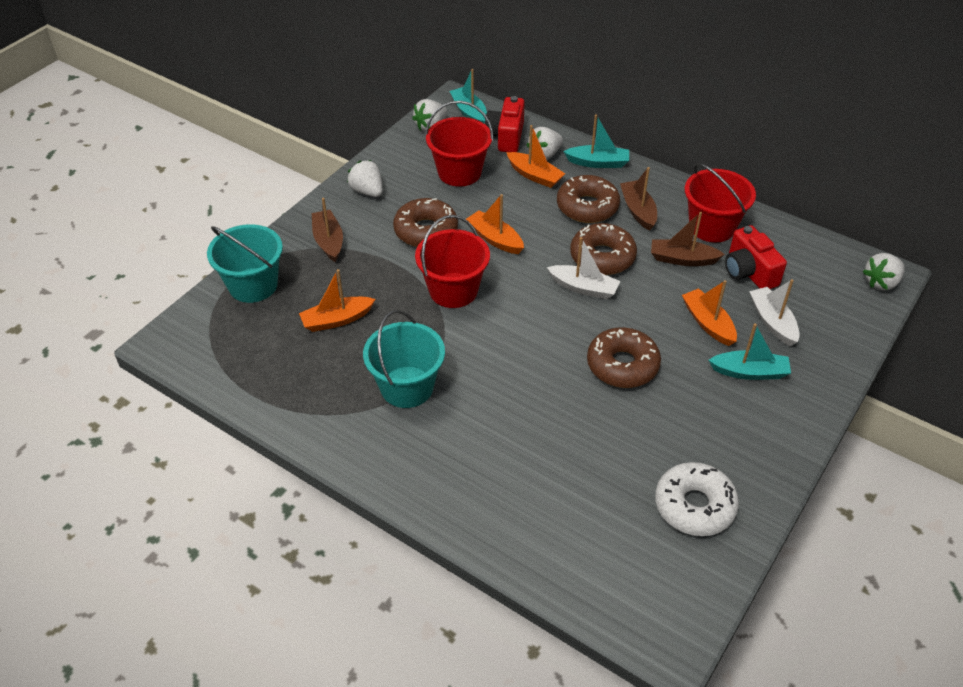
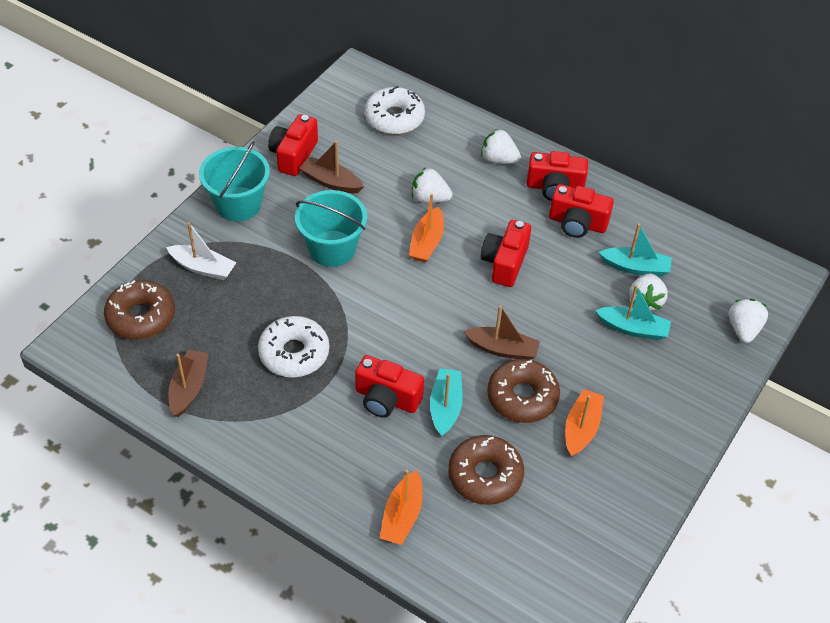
brown donut: [393,198,458,247] [557,175,620,223] [570,223,637,275] [587,327,661,388] = 4 -> [104,280,175,340] [448,435,524,505] [487,359,560,423] = 3
orange boat: [299,269,375,332] [466,194,524,254] [506,125,565,188] [682,280,737,346] = 4 -> [380,470,423,545] [409,194,444,263] [565,389,604,457] = 3
red bucket: [415,215,490,308] [425,101,493,186] [685,163,756,243] = 3 -> none = 0
red camera: [485,96,525,152] [725,225,787,289] = 2 -> [268,114,318,176] [355,355,424,418] [480,220,531,287] [527,151,588,201] [549,184,614,238] = 5
white boat: [547,237,620,299] [749,279,800,346] = 2 -> [166,222,236,280] = 1
white donut: [655,462,739,536] = 1 -> [258,316,329,377] [365,86,425,135] = 2

